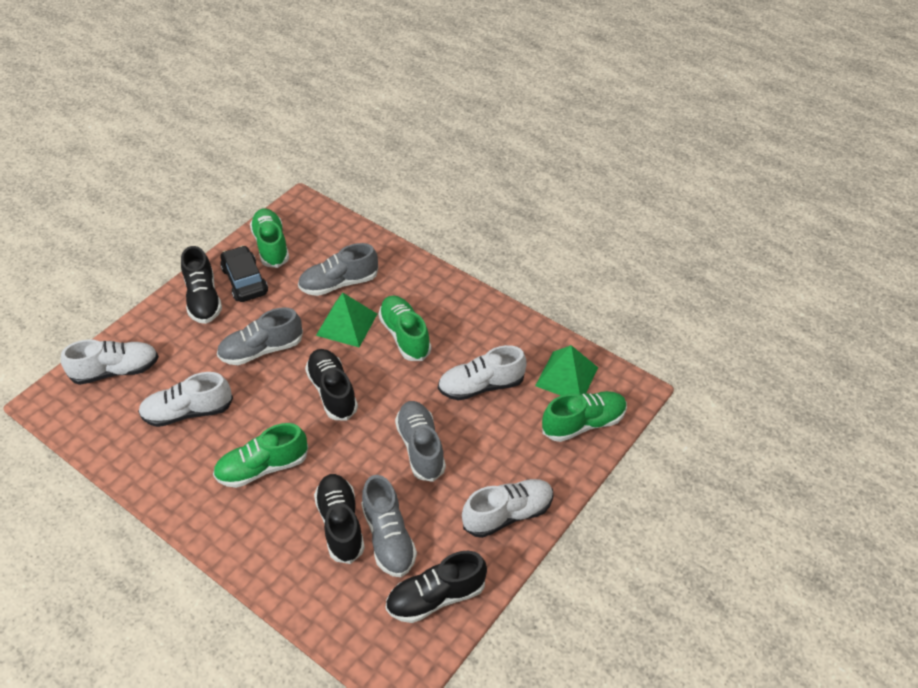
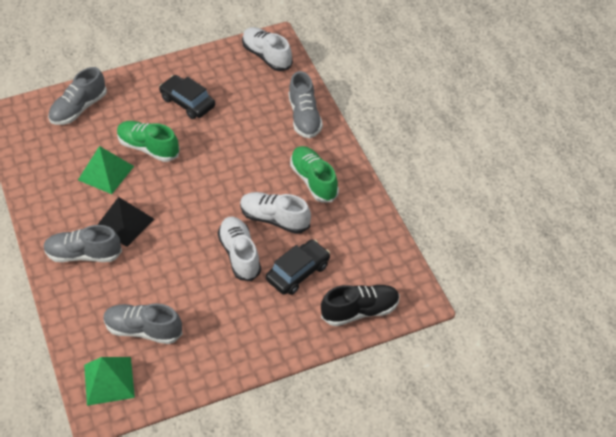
black car: [220,246,268,302] = 1 -> [159,75,215,119] [266,239,330,295] = 2
black pyramid: none = 0 -> [97,197,154,247] = 1
black shoe: [181,246,222,324] [305,349,358,420] [314,474,365,564] [386,551,487,623] = 4 -> [321,285,400,326] = 1
green shoe: [213,423,308,488] [250,208,289,268] [378,296,431,361] [542,391,627,442] = 4 -> [117,121,180,162] [290,146,339,202] = 2
white shoe: [61,339,159,385] [138,372,233,427] [438,345,527,401] [462,479,553,538] = 4 -> [218,216,261,281] [240,192,311,234] [242,27,293,71] = 3

